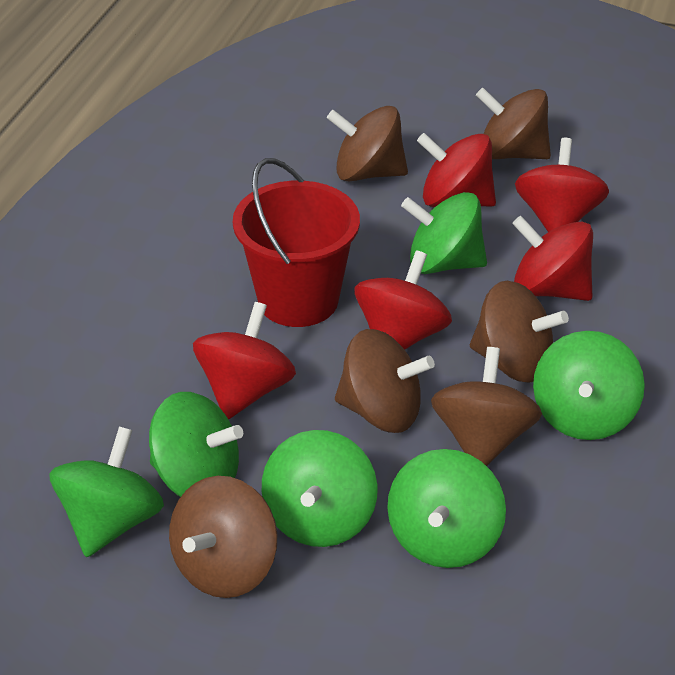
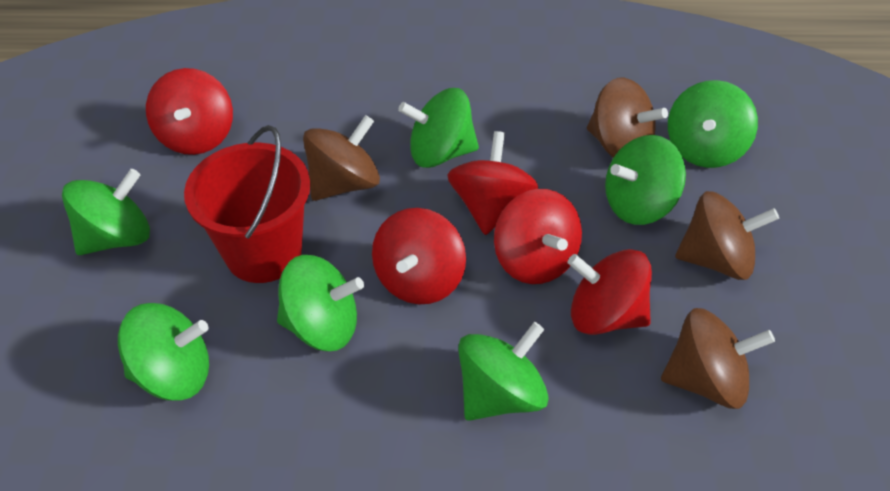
brown spinning top: [169,476,277,598] [327,106,408,181] [335,329,435,433] [431,347,542,466] [470,281,569,383] [476,88,551,159] = 6 -> [303,115,380,201] [587,78,668,158] [661,308,775,409] [675,191,779,280] = 4
green spinning top: [49,426,164,557] [149,392,243,497] [262,430,378,547] [387,449,506,568] [401,192,487,274] [533,331,645,440] = 6 -> [62,169,150,255] [118,303,209,401] [277,255,364,351] [398,88,479,168] [458,322,549,421] [605,135,686,225] [668,80,758,168] = 7

